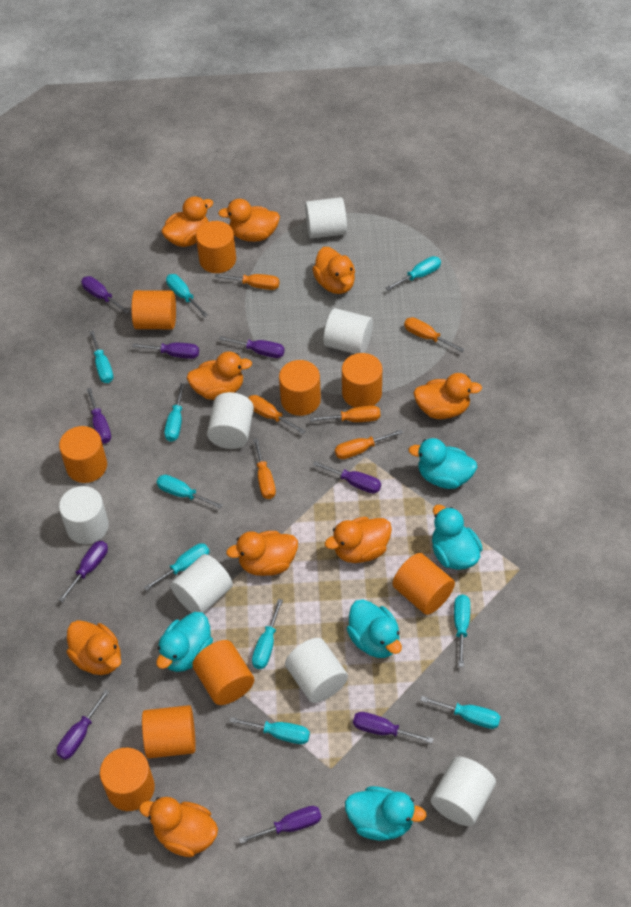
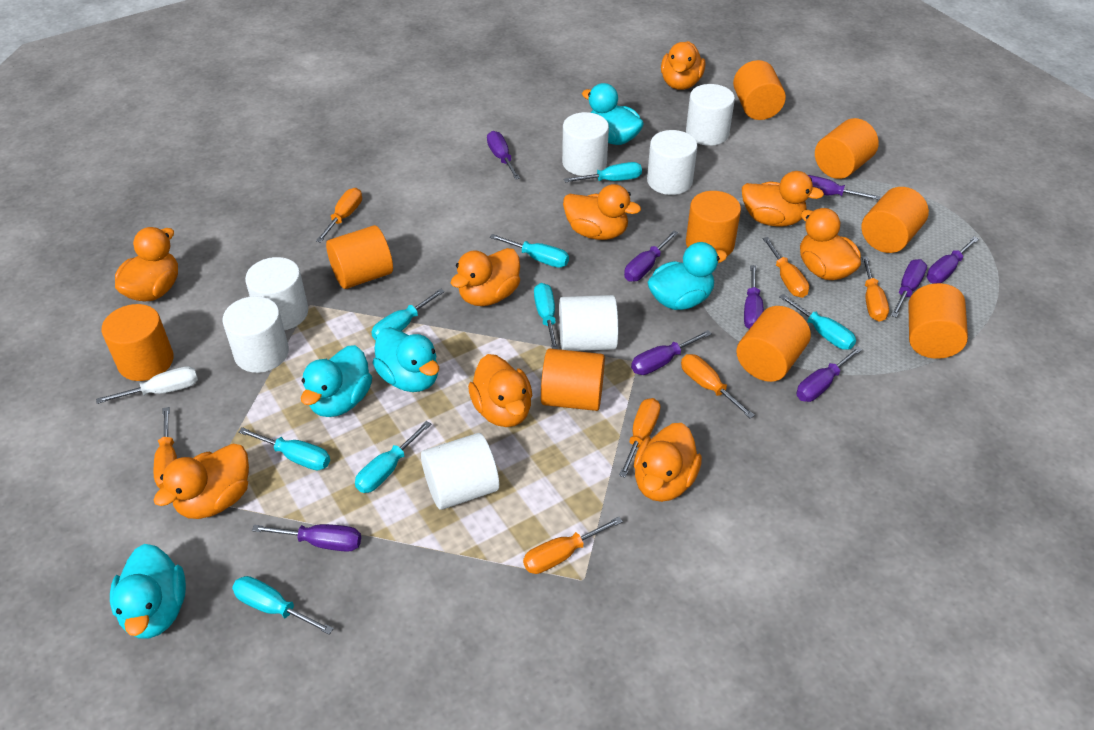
orange screwdriver: [215,274,279,290] [248,395,306,434] [253,438,276,499] [310,405,380,422] [335,430,403,459] [404,317,465,352] = 6 -> [154,407,177,489] [316,188,362,243] [523,517,623,574] [619,398,660,478] [681,354,755,419] [763,237,809,298] [862,256,889,322] = 7
turquoise screwdriver: [90,330,113,383] [144,543,210,591] [157,475,223,509] [164,383,185,442] [166,274,208,317] [229,717,310,744] [252,599,283,669] [386,256,441,291] [420,696,501,729] [454,595,470,667] = 10 -> [232,576,334,635] [238,427,330,470] [355,421,431,493] [371,288,445,341] [490,234,569,268] [534,283,558,349] [564,162,642,182] [779,294,856,350] = 8
white screwdriver: none = 0 -> [96,366,198,404] = 1

